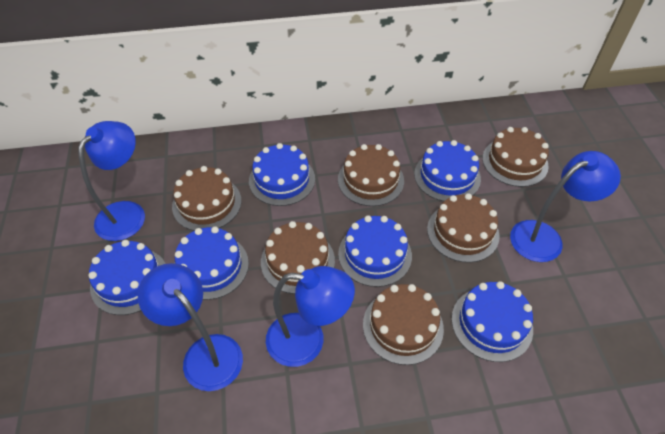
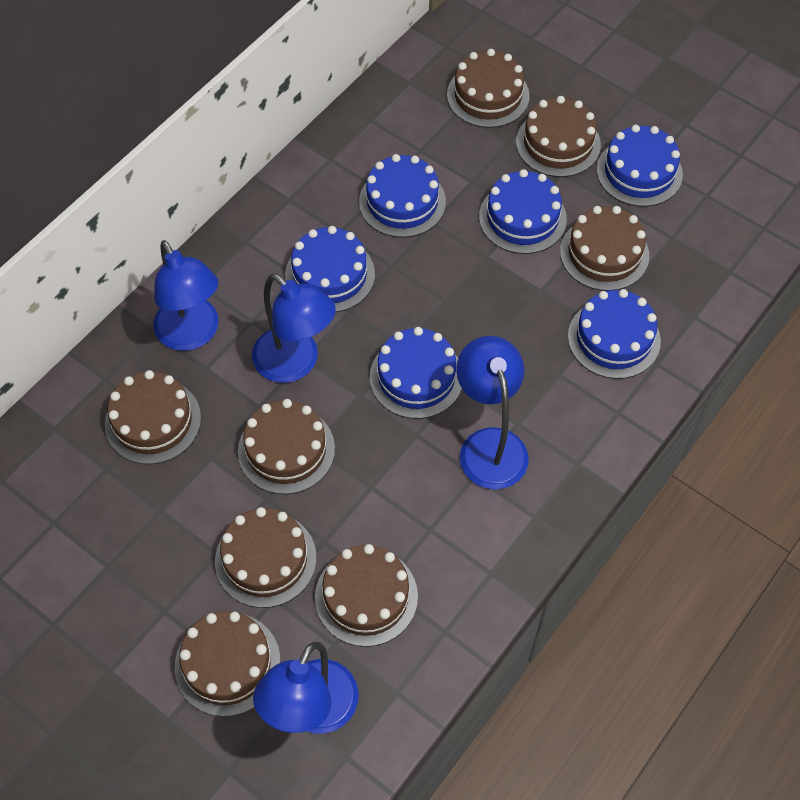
brown cake: [172,166,241,231] [261,221,335,294] [338,144,404,206] [363,284,444,365] [427,193,500,263] [482,127,549,187] = 6 -> [105,370,201,464] [175,611,281,717] [215,507,316,608] [238,399,335,494] [315,544,418,647] [447,49,530,128] [516,96,601,177] [560,206,649,291] = 8

